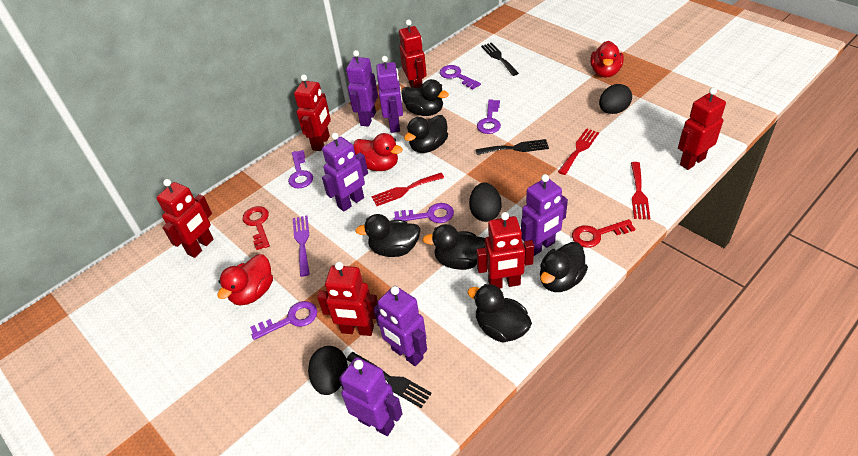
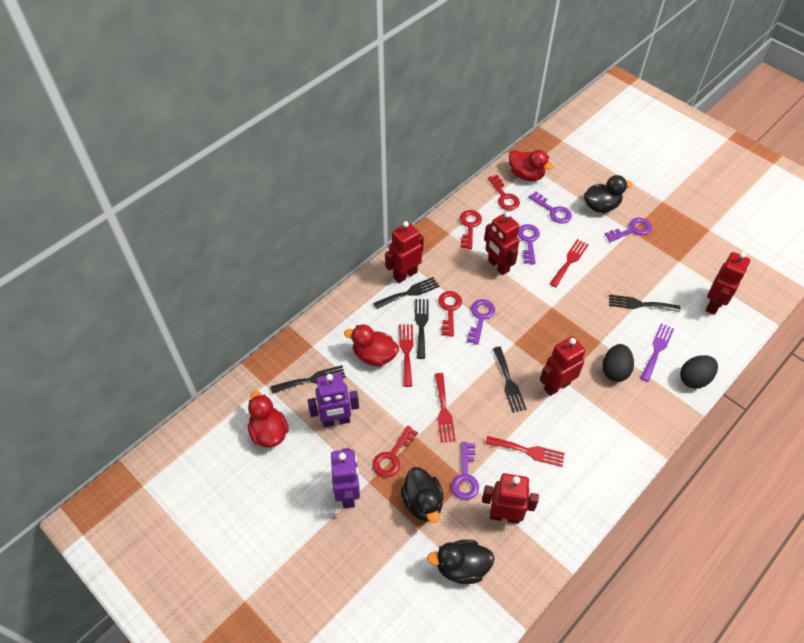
black duck: [355,214,421,257] [401,79,449,116] [404,115,448,153] [422,224,485,270] [468,284,532,343] [540,242,588,292] = 6 -> [401,467,444,523] [427,540,494,584] [584,175,632,213] = 3
black egg: [308,346,348,395] [469,183,502,222] [599,84,632,114] = 3 -> [602,344,634,382] [680,355,718,389] = 2
black fork: [346,352,432,408] [476,139,549,155] [481,43,519,76] = 3 -> [271,365,346,394] [373,277,439,309] [415,299,429,359] [493,347,526,413] [609,294,680,312] = 5
purple robot: [322,133,368,212] [339,357,403,436] [346,50,378,127] [374,286,427,366] [376,56,403,133] [521,174,568,256] = 6 -> [308,373,359,427] [331,448,360,508] = 2
red fork: [371,173,444,206] [558,128,599,175] [631,162,650,219] = 3 -> [399,324,413,387] [435,373,456,442] [485,436,565,467] [550,239,589,287] = 4
red key: [243,206,270,250] [572,219,635,248] = 2 -> [372,425,418,477] [438,291,462,336] [460,210,482,249] [488,175,520,210] = 4
red robot: [156,179,214,258] [294,75,331,151] [317,262,378,336] [399,20,427,88] [476,212,534,289] [678,87,726,170] = 6 -> [385,221,424,283] [482,473,539,524] [484,212,520,275] [540,336,585,396] [706,252,750,315] = 5

